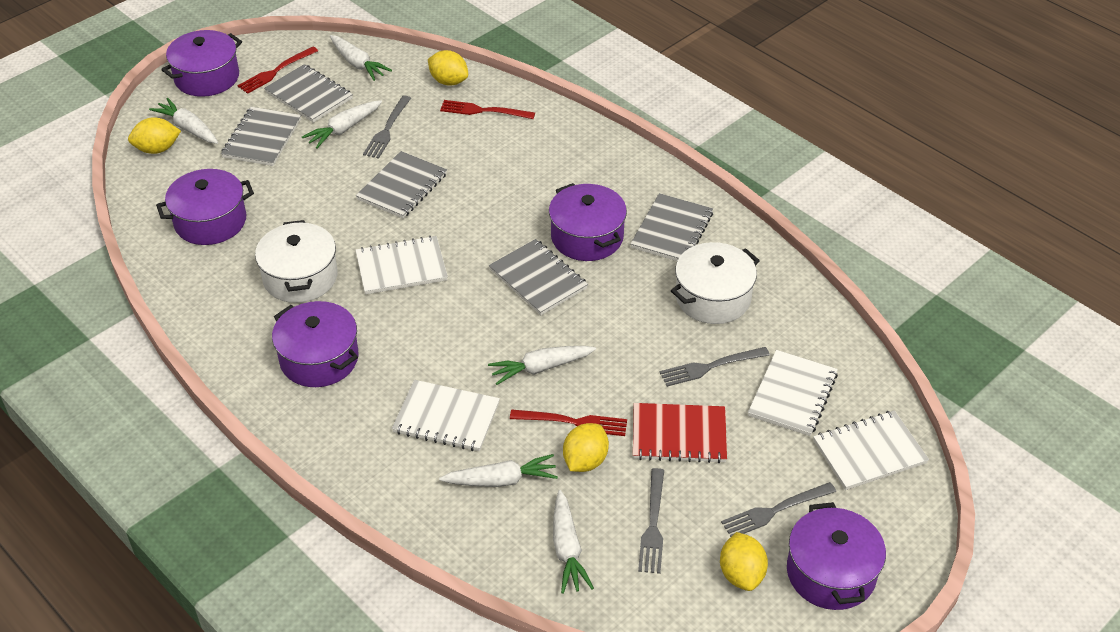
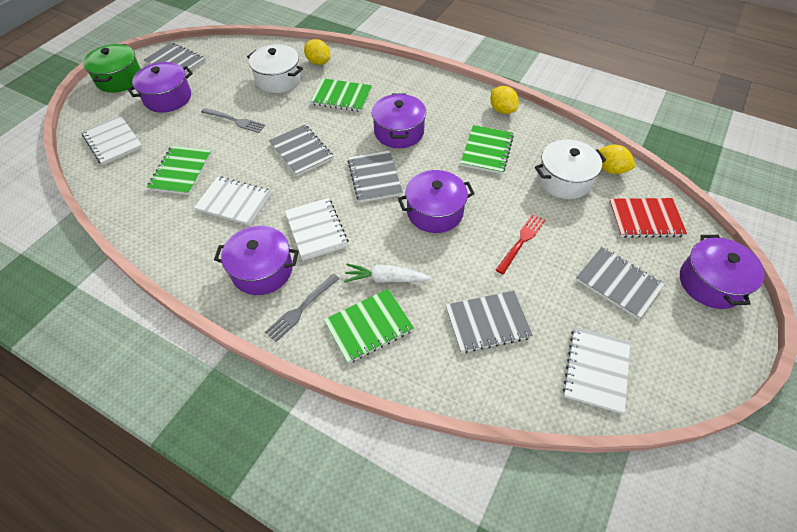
green notebook: none = 0 -> [147,146,212,195] [310,78,372,112] [324,289,414,364] [461,125,514,174] = 4
green pot: none = 0 -> [83,44,141,93] = 1
grey fork: [363,95,411,159] [638,468,664,574] [660,347,770,387] [721,482,836,537] = 4 -> [201,108,265,133] [265,274,340,342] = 2
red fork: [238,47,318,94] [440,100,535,119] [510,410,627,436] = 3 -> [496,214,545,274] = 1
white carrot: [149,98,218,144] [302,100,382,149] [330,35,392,81] [439,454,558,487] [488,346,596,385] [553,490,594,594] = 6 -> [344,264,431,283] = 1
yellow lemon: [128,117,181,154] [428,50,468,86] [563,423,609,472] [720,532,768,591] = 4 -> [304,39,330,65] [490,86,519,114] [598,145,635,174] = 3

